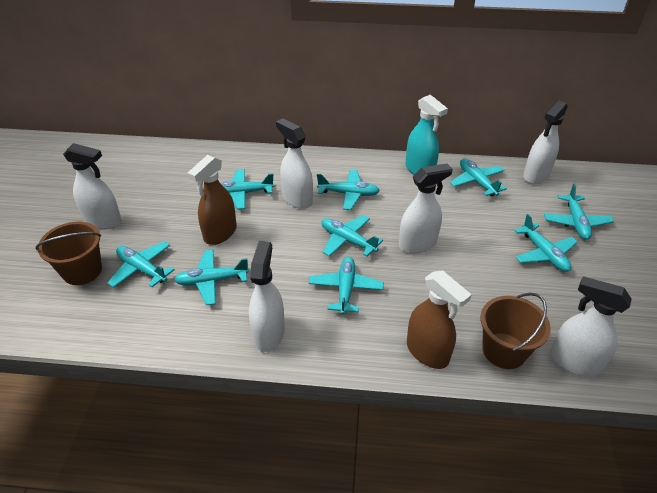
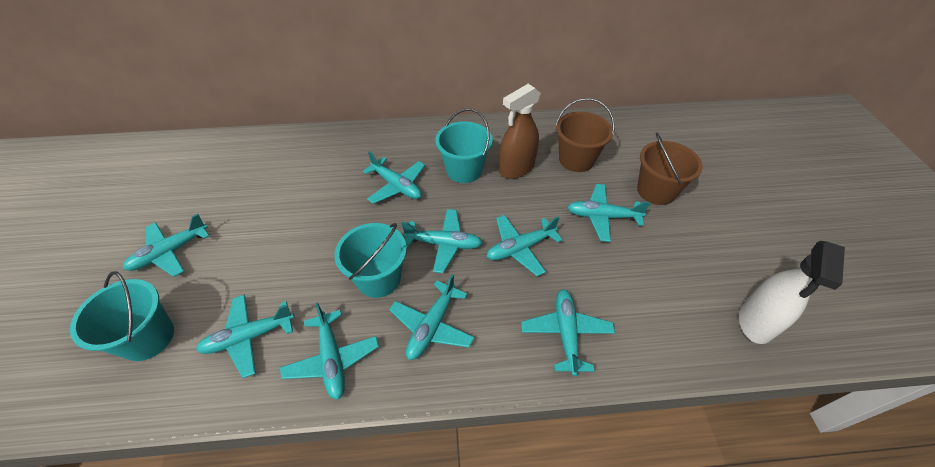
brown spray bottle: [187,155,237,245] [407,270,472,369] = 2 -> [499,84,541,179] = 1
turquoise bucket: none = 0 -> [70,271,174,361] [335,223,407,298] [435,109,493,183] = 3
turquoise spray bottle: [405,95,448,175] = 1 -> none = 0
white spray bottle: [63,143,122,229] [249,241,285,352] [276,119,313,209] [399,163,453,253] [523,100,568,184] [550,276,632,377] = 6 -> [739,241,845,344] = 1

